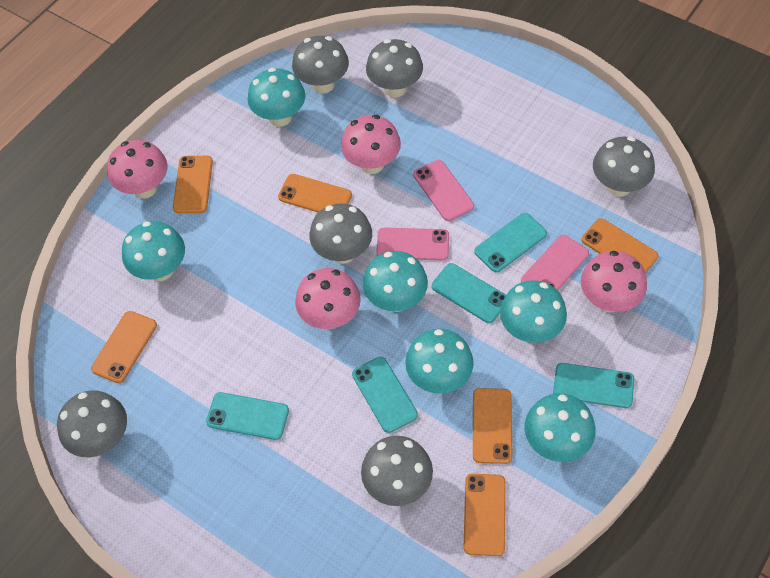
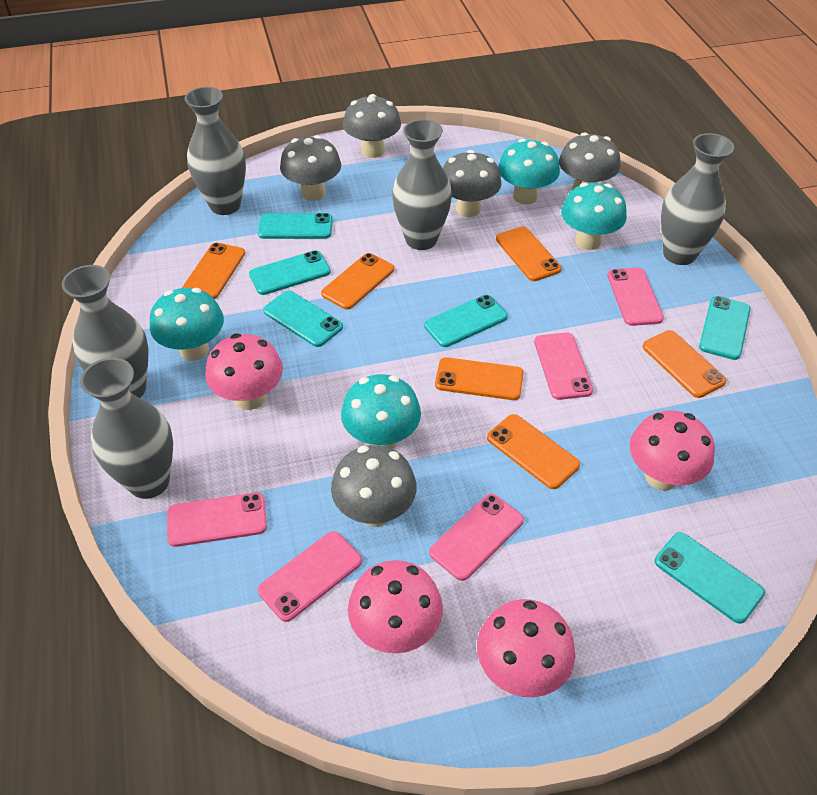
grey mushroom: [57,390,127,457] [292,36,349,94] [309,203,372,264] [361,436,433,506] [366,39,423,97] [593,136,655,197] = 6 -> [280,135,341,201] [331,445,417,527] [343,94,401,158] [443,150,502,217] [559,132,621,190] = 5
grey vase: none = 0 -> [62,265,149,398] [80,358,173,499] [184,87,246,215] [392,119,452,250] [661,133,734,265] = 5
pink phone: [376,228,449,261] [414,160,474,221] [521,235,589,290] = 3 -> [167,492,267,547] [258,531,362,622] [429,494,524,581] [534,333,593,400] [607,267,664,326] = 5
turquoise mushroom: [122,221,185,281] [248,68,305,127] [363,251,428,312] [405,329,474,394] [500,280,567,343] [524,393,596,462] = 6 -> [150,288,224,361] [341,374,421,449] [498,139,560,204] [561,183,627,250] = 4
turquoise phone: [206,392,289,440] [352,357,418,433] [432,263,506,323] [474,213,547,272] [553,363,634,408] = 5 -> [249,250,331,295] [258,213,333,239] [263,291,343,347] [424,295,508,347] [655,532,765,624] [699,296,751,360] = 6

